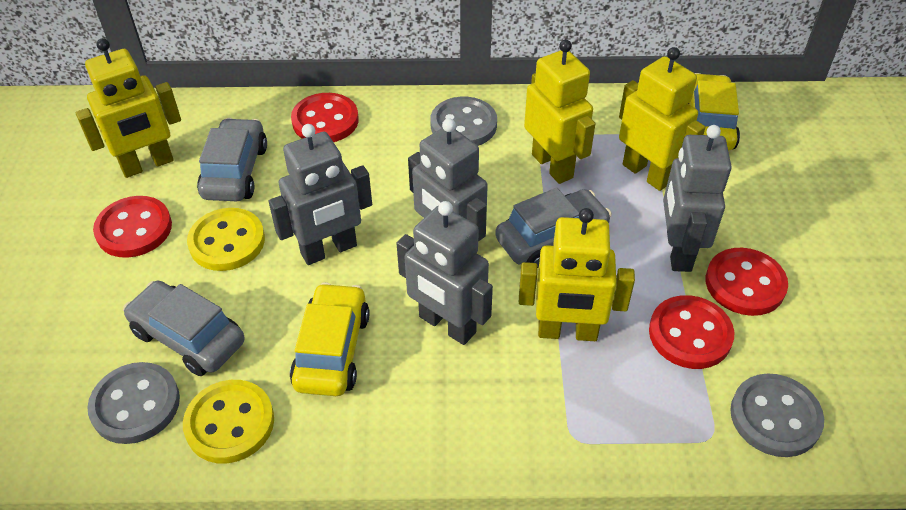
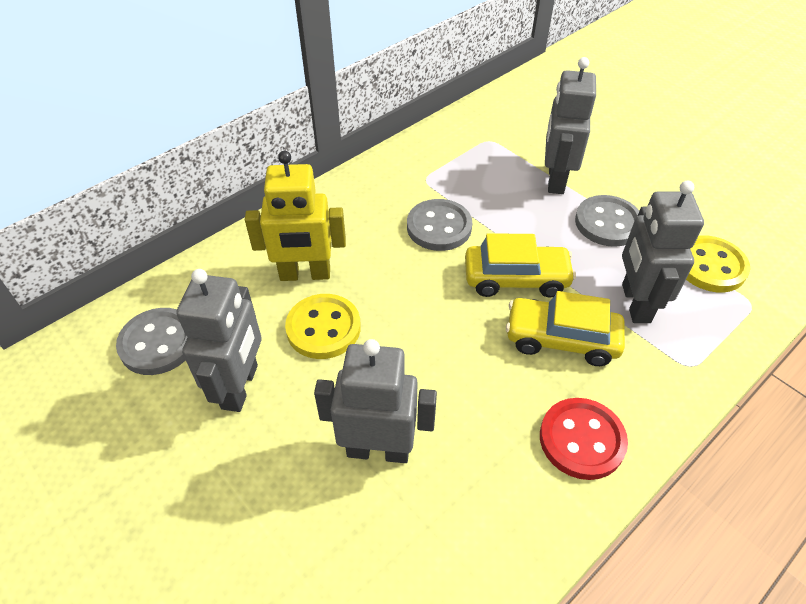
grey car: [123,281,245,376] [197,118,267,201] [495,188,612,268] = 3 -> none = 0
red button: [93,196,172,258] [291,93,359,142] [649,295,734,369] [706,248,788,316] = 4 -> [540,398,628,480] = 1
yellow robot: [76,38,181,178] [519,208,635,341] [524,40,595,184] [619,47,705,191] = 4 -> [245,151,346,281] = 1

